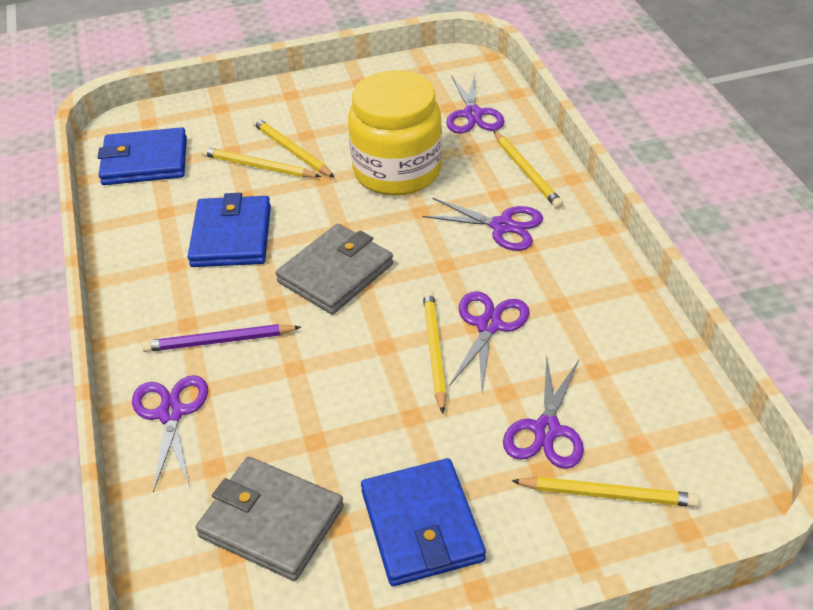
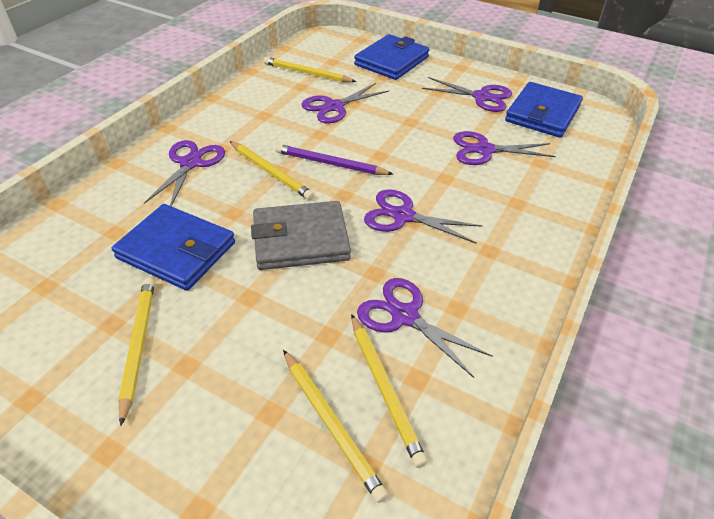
grey wallet: [196,457,344,581] [276,224,393,314] = 2 -> [251,201,351,270] = 1
purple scissors: [132,375,208,493] [423,198,543,251] [446,74,504,134] [450,291,530,391] [503,355,584,469] = 5 -> [144,140,225,206] [302,83,389,124] [357,278,493,378] [364,189,483,244] [422,77,512,112] [453,131,556,165] = 6
yellow jar: [348,70,442,196] = 1 -> none = 0

